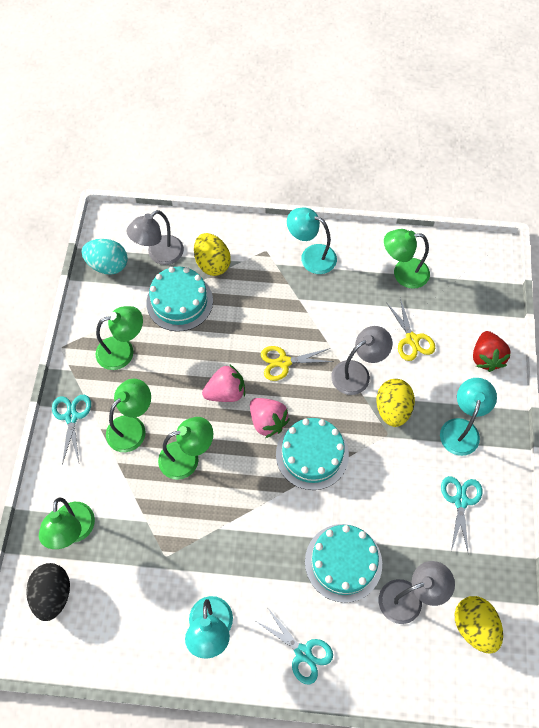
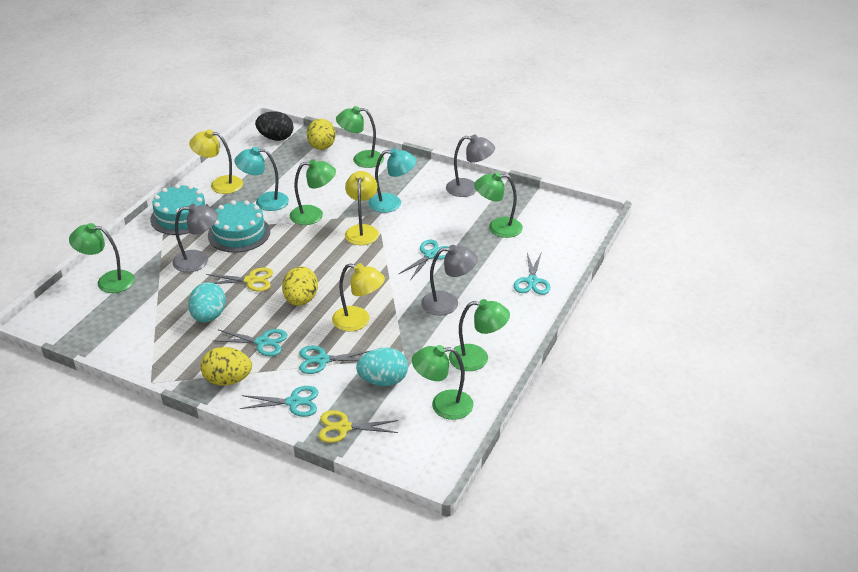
green lamp: [39,498,95,549] [95,306,143,370] [106,379,151,452] [158,417,213,480] [384,229,430,289] = 5 -> [69,223,135,293] [290,159,336,225] [336,106,384,168] [412,345,473,420] [449,299,510,371] [474,172,523,238] = 6
pink strawberry: [202,364,245,402] [250,398,290,438] = 2 -> none = 0
red strawberry: [473,331,511,372] = 1 -> none = 0
turquoise cake: [146,267,213,332] [276,418,349,490] [305,524,382,603] = 3 -> [150,184,209,235] [208,200,270,253] = 2
turquoise egg: [81,239,128,274] = 1 -> [188,282,226,323] [356,348,408,386] = 2
turquoise lamp: [185,596,233,658] [287,208,337,274] [440,378,497,456] = 3 -> [234,147,289,211] [368,148,417,213] = 2
turquoise scissors: [52,395,91,465] [256,607,333,684] [441,476,482,555] = 3 -> [214,329,288,356] [240,386,318,417] [299,346,372,374] [399,240,449,280] [514,253,550,295] = 5
yellow lamp: none = 0 -> [189,130,243,194] [332,263,385,331] [345,171,379,245] = 3

